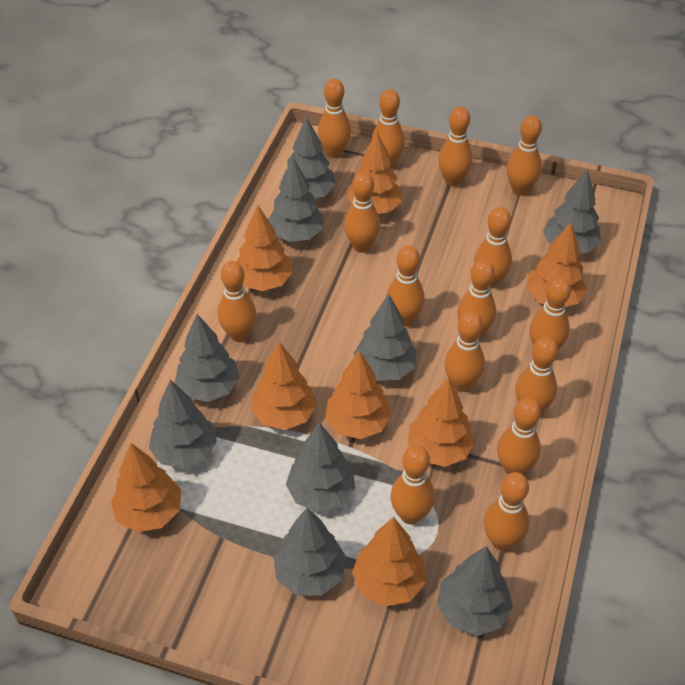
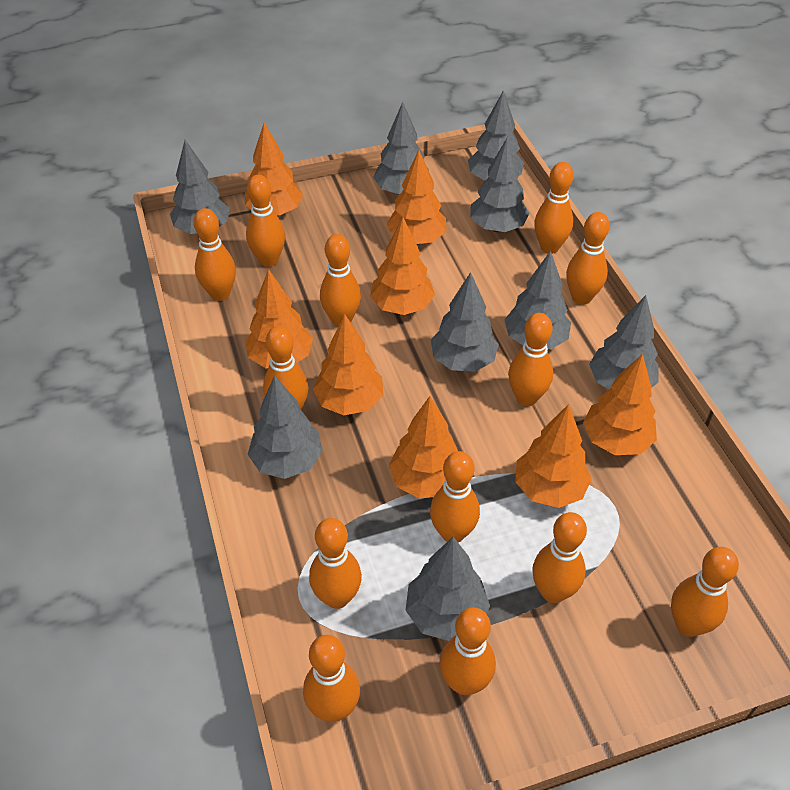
orange bowling pin: [218,261,257,342] [318,79,351,158] [344,172,380,253] [371,89,405,168] [386,245,425,326] [390,445,435,524] [438,106,473,187] [444,311,485,392] [457,259,496,339] [474,207,512,288] [484,472,530,551] [497,398,541,475] [507,115,542,195] [515,336,558,413] [529,277,571,350] = 15 -> [193,208,236,301] [246,175,285,267] [263,326,309,410] [303,635,360,722] [309,518,362,609] [320,234,361,326] [430,451,480,542] [440,607,496,695] [508,313,553,406] [532,512,587,603] [534,162,574,254] [566,212,610,305] [671,547,739,637] = 13

